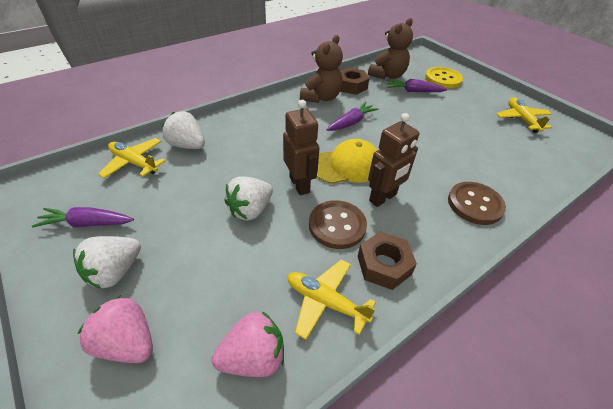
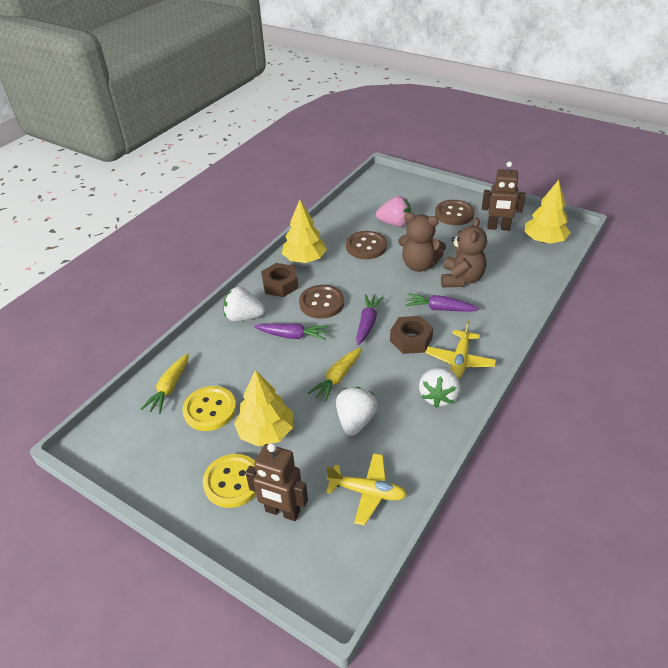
brown button: [309,200,367,249] [448,182,506,225] = 2 -> [299,285,344,319] [346,231,387,259] [435,200,475,225] = 3
pink strawberry: [78,295,153,363] [212,311,284,377] = 2 -> [376,196,411,227] = 1
yellow button: [425,67,463,88] = 1 -> [182,386,237,431] [203,454,256,508] = 2
yellow cap: [317,139,378,184] = 1 -> none = 0
yellow carrot: none = 0 -> [141,353,189,414] [308,348,362,402] = 2
yellow plane: [98,138,166,178] [288,260,376,340] [496,98,552,133] = 3 -> [326,453,407,526] [426,320,496,379] = 2
yellow tree: none = 0 -> [234,370,293,446] [282,200,327,263] [525,180,570,244] = 3

